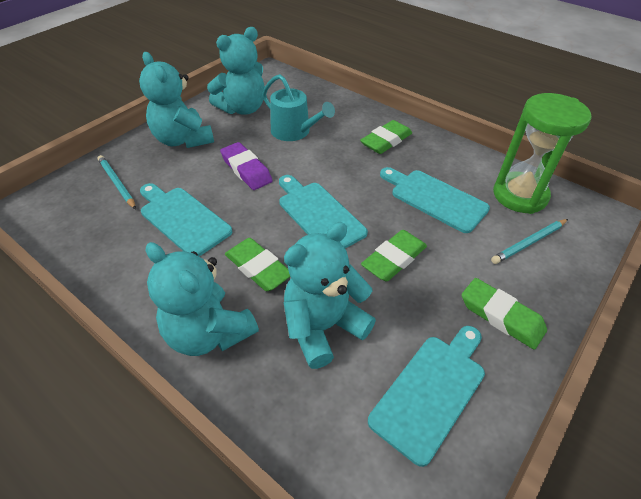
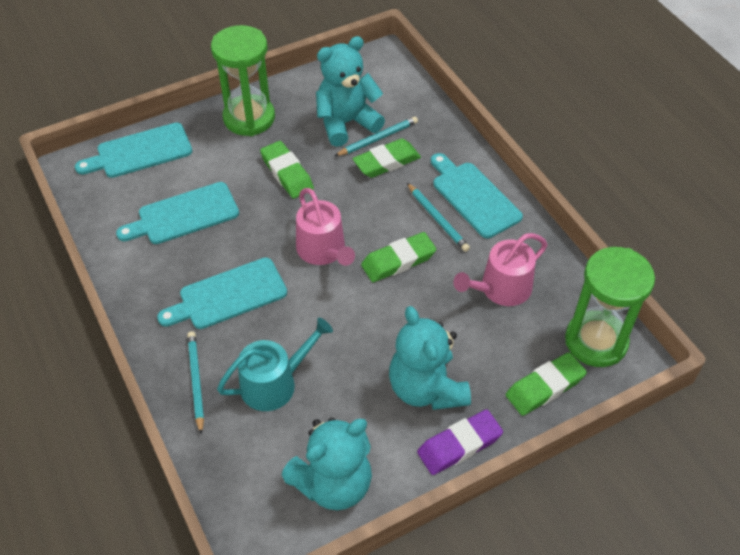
green hourglass: [493,93,592,214] = 1 -> [211,25,275,136] [565,247,655,367] = 2
pink watering can: none = 0 -> [296,188,355,266] [453,233,547,306] = 2
turquoise pencil: [97,155,136,209] [491,219,568,264] = 2 -> [187,331,204,435] [335,116,418,156] [407,183,470,252] = 3
turquoise teddy bear: [139,52,214,148] [146,242,259,356] [207,27,265,115] [283,222,376,369] = 4 -> [282,417,372,510] [316,36,385,147] [389,306,471,410] = 3

